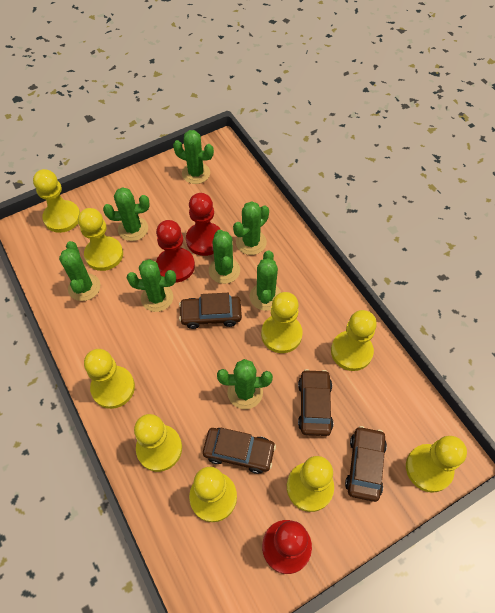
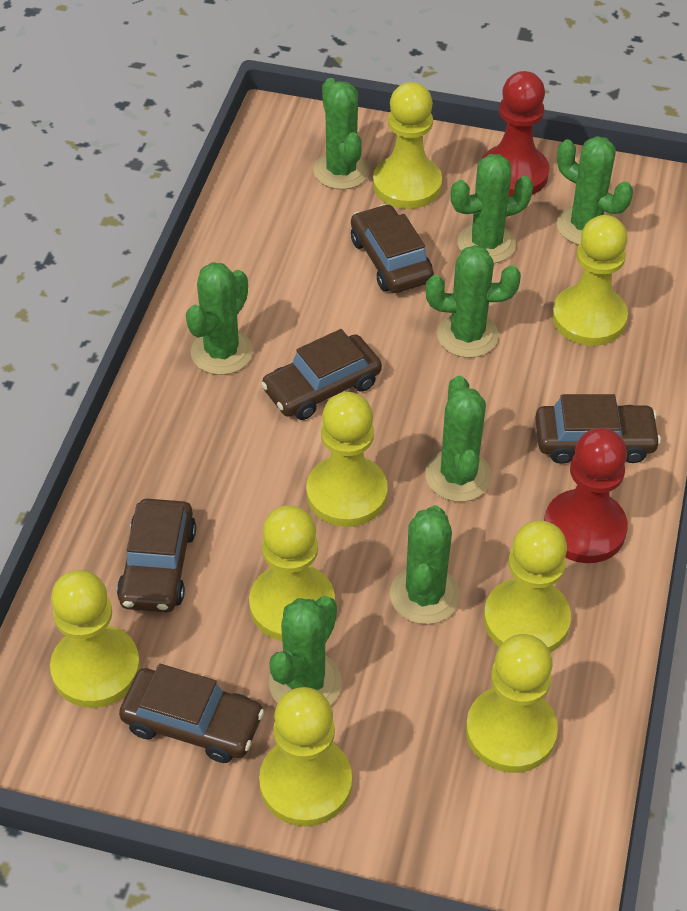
brown car: [179,293,242,329] [203,428,276,474] [298,369,333,436] [345,426,387,502] = 4 -> [117,499,196,612] [119,663,264,763] [261,329,382,420] [351,204,434,293] [535,394,661,464] = 5
red pawn: [156,220,195,283] [186,193,221,256] [262,520,312,574] = 3 -> [482,71,549,197] [544,428,628,563] = 2
yellow pawn: [33,169,80,233] [78,208,123,271] [84,349,135,409] [134,414,182,472] [189,467,237,522] [261,292,303,353] [287,456,334,512] [331,310,377,371] [406,436,467,493] = 9 -> [50,570,140,708] [249,505,335,641] [259,687,352,827] [306,392,388,527] [373,82,442,209] [466,634,558,773] [484,520,571,653] [552,215,628,346] = 8

